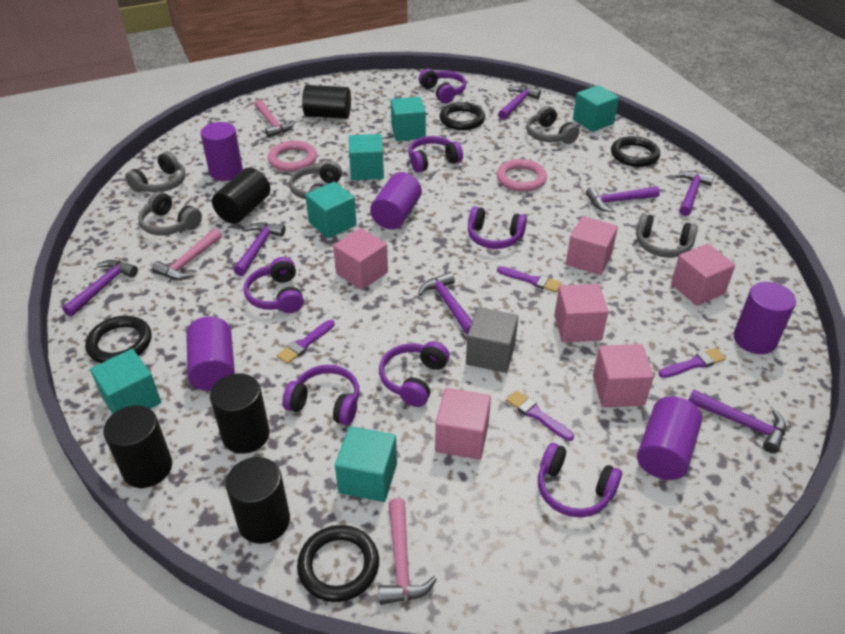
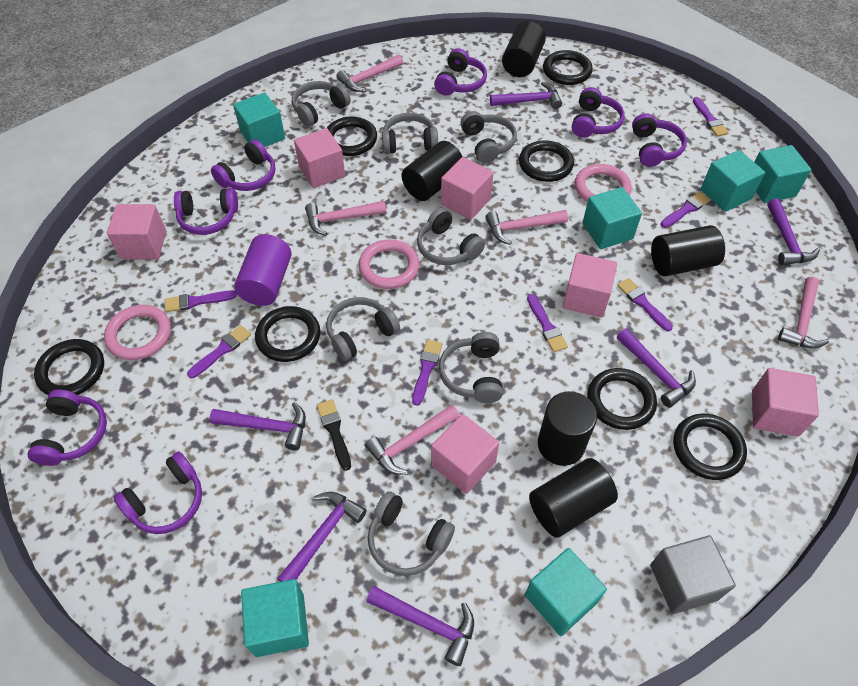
black brush: none = 0 -> [317,399,351,471] = 1
black ring: [85,316,152,363] [297,525,379,602] [439,102,485,130] [611,136,660,167] = 4 -> [34,339,104,395] [255,306,320,362] [327,116,377,156] [519,140,574,182] [543,50,593,85] [587,368,657,430] [673,414,747,480] = 7
grey headphones: [125,151,186,192] [138,191,202,236] [289,161,342,199] [526,106,580,144] [636,214,698,258] = 5 -> [292,81,351,127] [326,297,400,361] [368,491,455,576] [382,113,438,154] [417,208,485,265] [439,332,503,403] [460,111,517,163] = 7
pink hammer: [152,228,222,280] [254,99,295,138] [378,498,437,605] = 3 -> [305,201,386,236] [336,55,403,92] [365,405,460,475] [485,210,568,245] [778,277,829,348] = 5
pink ring: [268,141,317,172] [496,159,547,192] = 2 -> [104,305,171,360] [359,239,420,289] [575,164,632,202] = 3
purple brush: [276,320,335,364] [497,266,561,293] [506,390,574,441] [659,348,726,378] = 4 -> [165,291,237,312] [187,325,251,378] [412,340,442,406] [527,294,568,352] [617,278,673,331] [661,191,711,228] [693,97,729,137] = 7
purple cylinder: [186,316,235,391] [201,122,243,181] [370,172,422,229] [637,396,702,480] [733,282,796,354] = 5 -> [234,234,292,306] = 1
purple hammer: [62,260,138,317] [233,222,285,276] [418,272,472,335] [498,86,541,120] [586,186,660,212] [676,171,714,216] [688,389,786,453] = 7 -> [209,402,306,450] [277,492,367,582] [366,586,474,666] [490,82,562,109] [617,328,696,408] [767,199,820,265] = 6

